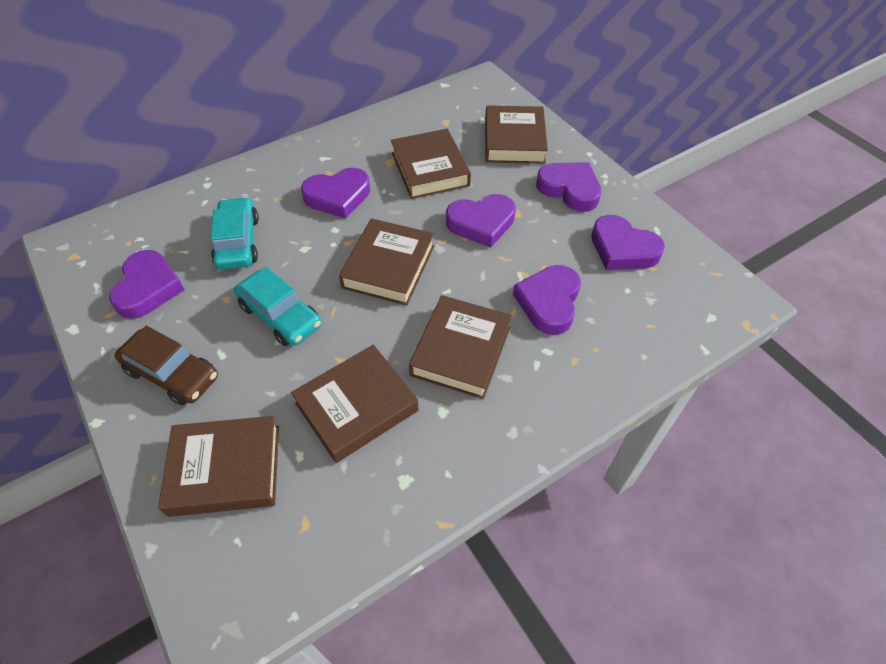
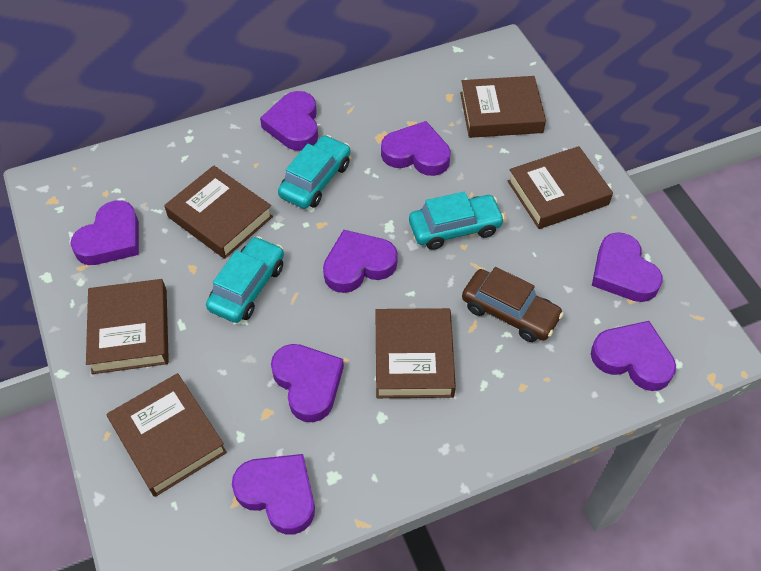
purple heart: [109,250,185,319] [301,168,370,219] [446,194,516,247] [513,265,581,335] [536,162,602,212] [591,215,665,270] = 6 -> [70,201,139,265] [232,454,315,535] [260,91,318,151] [271,344,344,422] [323,230,398,293] [381,121,451,176] [591,321,676,391] [592,232,663,302] = 8
turquoise car: [211,197,259,270] [234,267,321,346] = 2 -> [206,236,284,323] [278,135,351,209] [409,192,505,250] = 3

